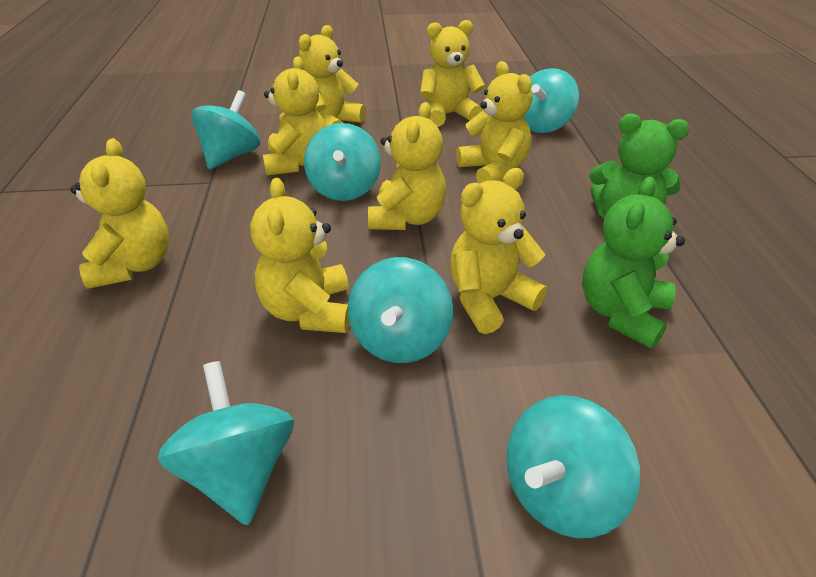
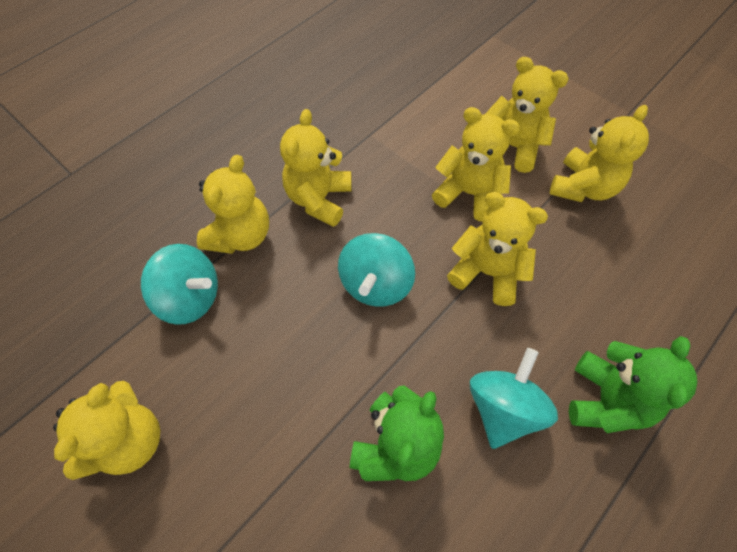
turquoise spinning top: [158,361,294,525] [191,90,260,169] [304,123,381,201] [348,257,453,363] [507,395,640,538] [523,68,579,133] = 6 -> [141,244,218,325] [338,233,415,306] [470,348,558,449] = 3
yellow teddy bear: [70,138,169,289] [250,178,350,333] [263,56,326,176] [299,25,366,126] [368,102,446,230] [420,20,485,127] [450,168,547,334] [456,61,533,184] = 8 -> [53,381,160,480] [197,155,269,254] [280,109,352,227] [432,107,520,222] [447,192,548,306] [486,57,569,173] [550,105,649,202] = 7

